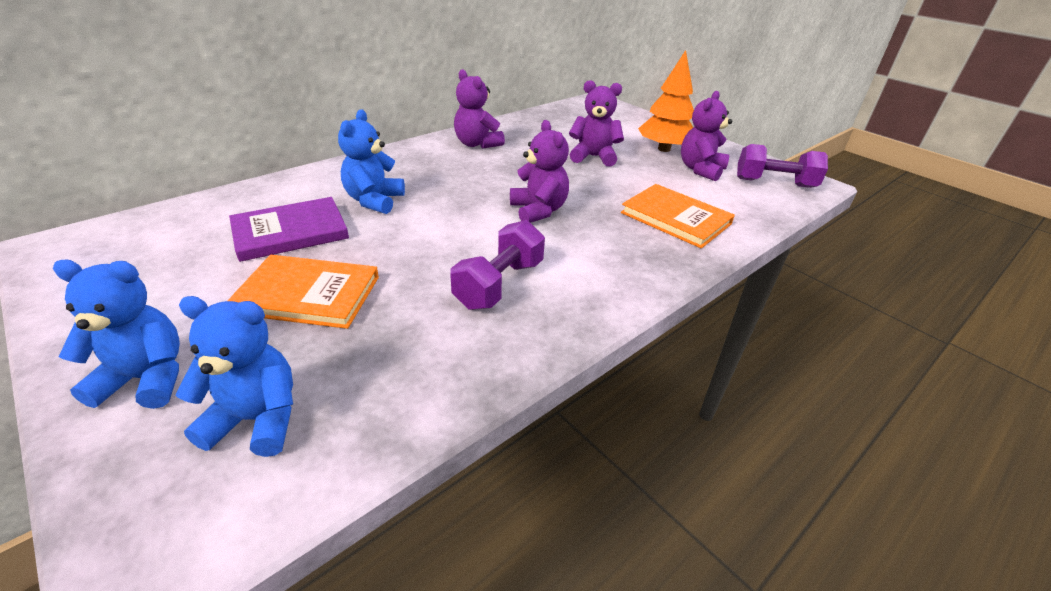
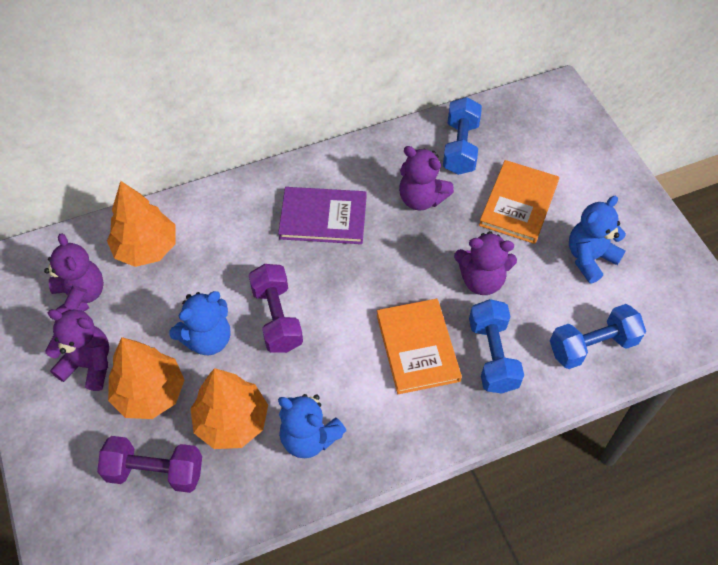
blue dumbbell: none = 0 -> [443,97,482,175] [469,299,524,394] [550,304,646,369] = 3
orange tree: [638,50,694,152] = 1 -> [107,181,175,267] [108,337,184,419] [190,368,268,449] = 3

